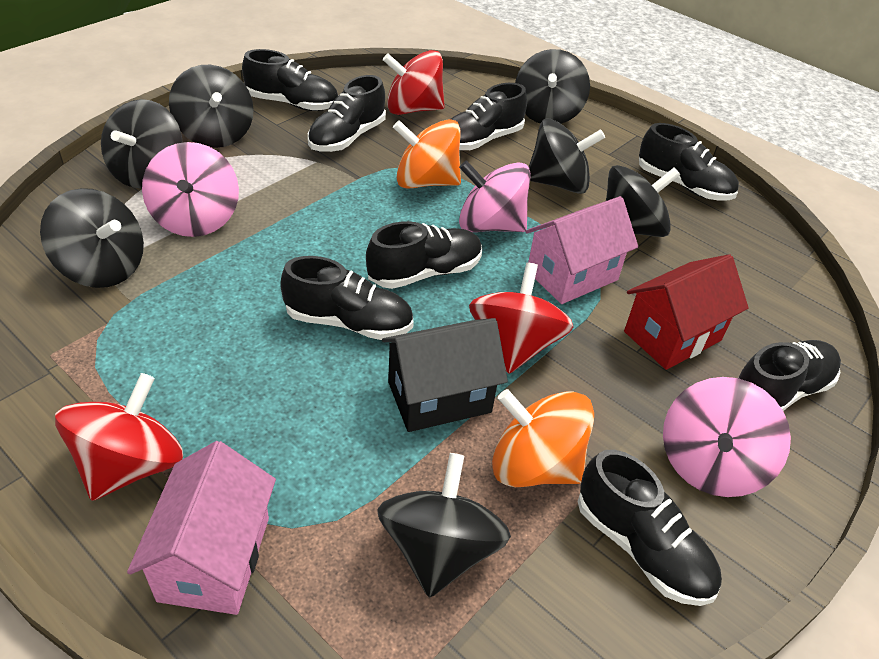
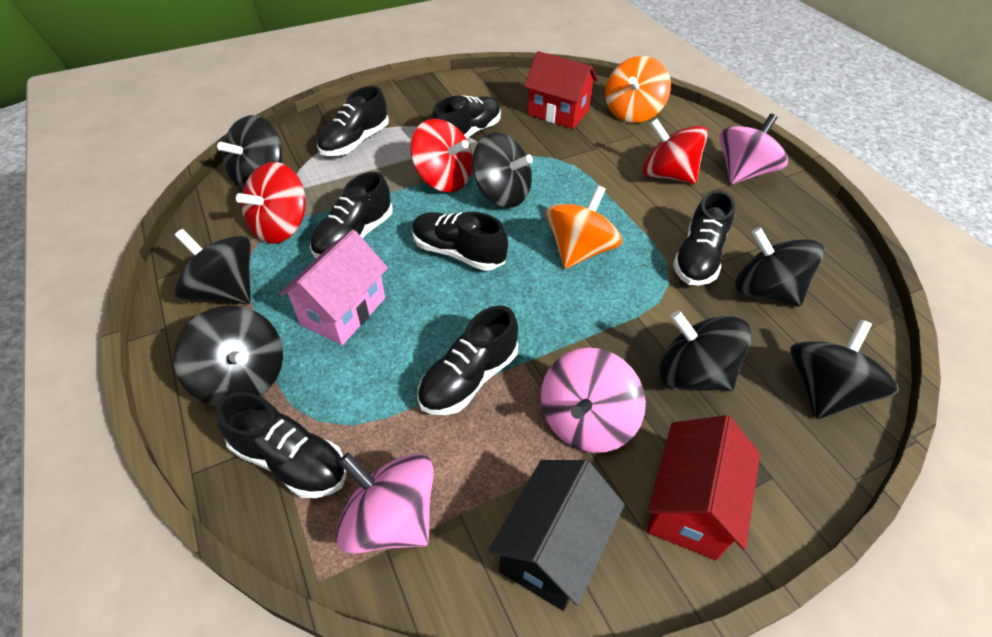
black shoe: [242,49,338,111] [280,256,414,340] [308,75,386,152] [366,221,482,289] [451,83,527,150] [578,450,722,606] [639,123,739,201] [738,340,841,411] = 8 -> [215,392,346,498] [310,172,393,258] [317,86,389,156] [412,212,508,271] [417,306,518,415] [431,95,501,139] [673,190,735,286] = 7
pink house: [127,441,276,615] [526,196,638,304] = 2 -> [279,230,388,345] = 1
red house: [624,254,749,370] = 1 -> [524,51,598,129] [647,415,760,560] = 2

